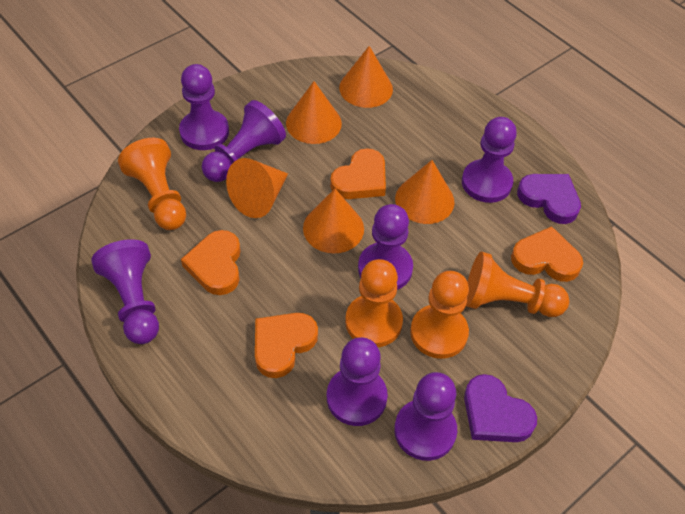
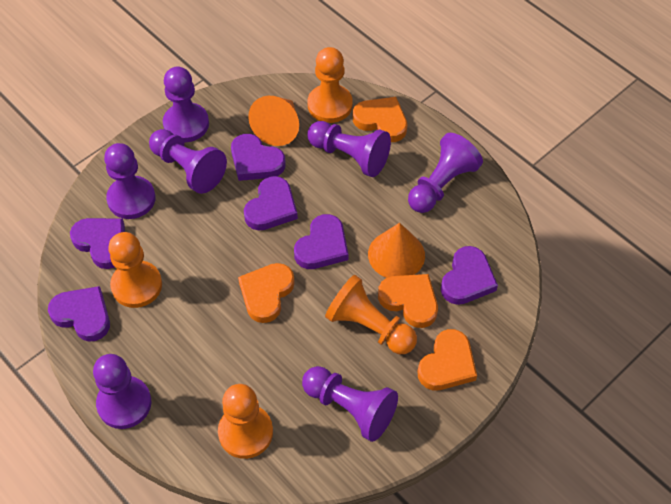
orange cone: [226,158,288,218] [286,81,342,144] [303,189,364,253] [339,46,393,108] [395,160,455,224] = 5 -> [248,96,299,146] [368,223,425,278] = 2
purple heart: [464,374,537,442] [517,174,581,224] = 2 -> [48,286,110,342] [70,218,125,269] [231,134,286,181] [244,176,298,231] [294,214,348,269] [441,246,498,305] = 6

